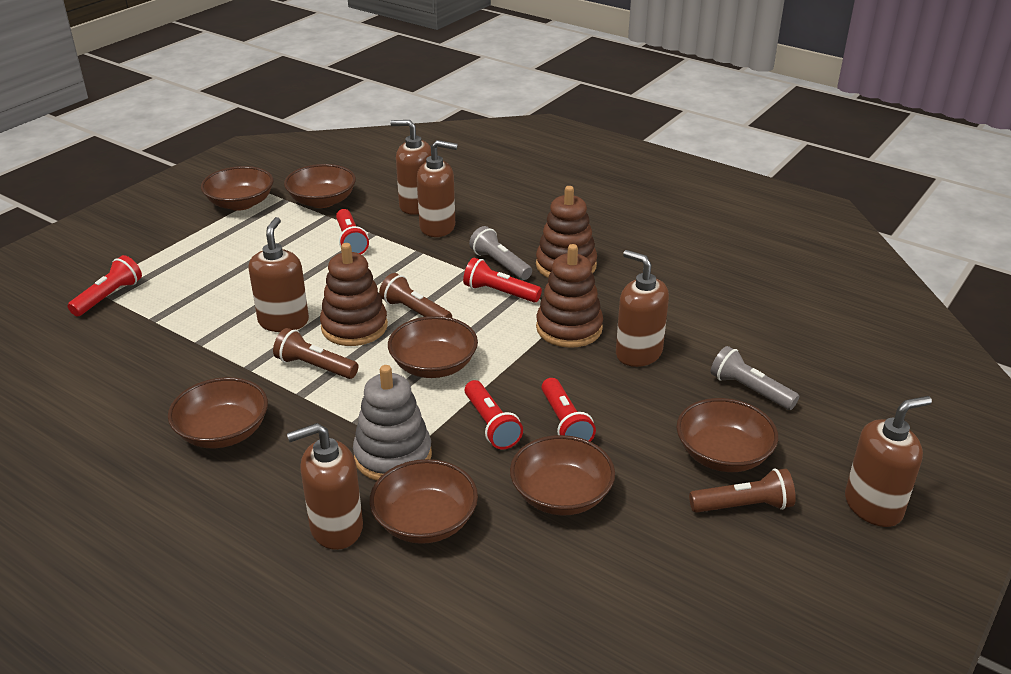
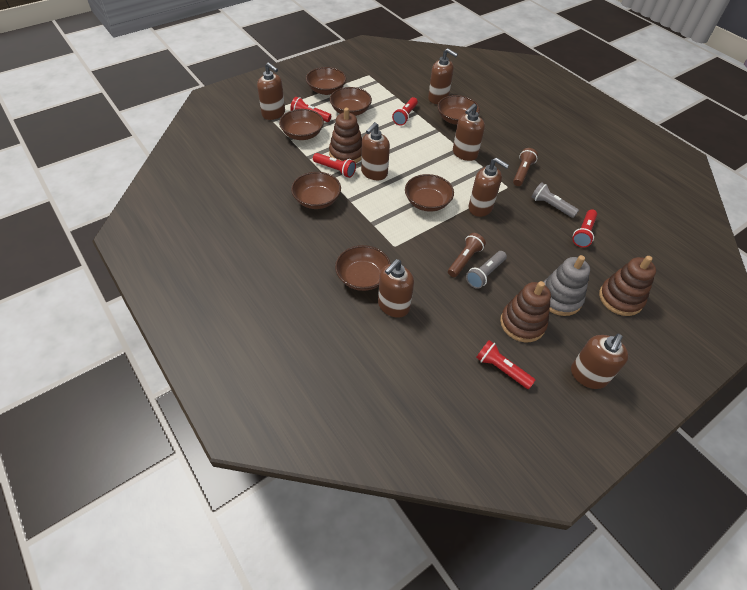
brown flashlight: [273,328,358,379] [379,273,452,318] [689,469,796,513] = 3 -> [448,233,486,277] [513,148,538,186] = 2
brown soap dispenser: [248,217,309,332] [287,423,363,550] [390,120,431,215] [417,140,458,237] [616,250,669,367] [845,396,932,527] = 6 -> [257,62,285,120] [361,122,390,180] [378,259,414,318] [428,48,458,104] [453,103,485,161] [469,158,509,217] [571,334,629,389] = 7

